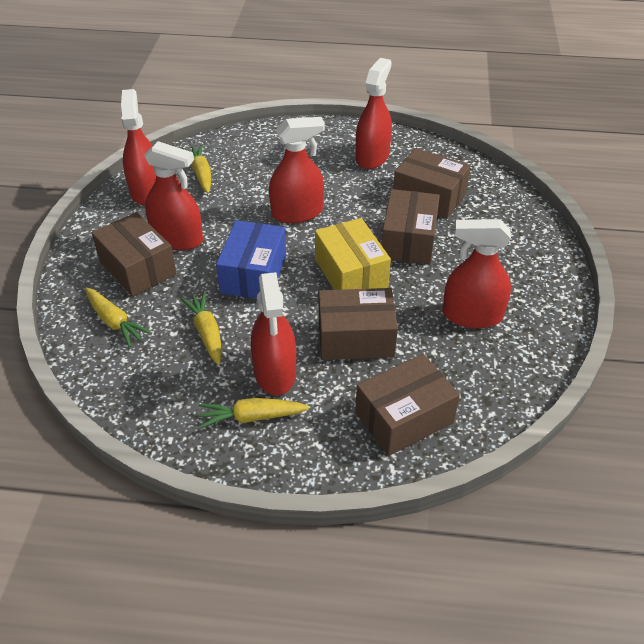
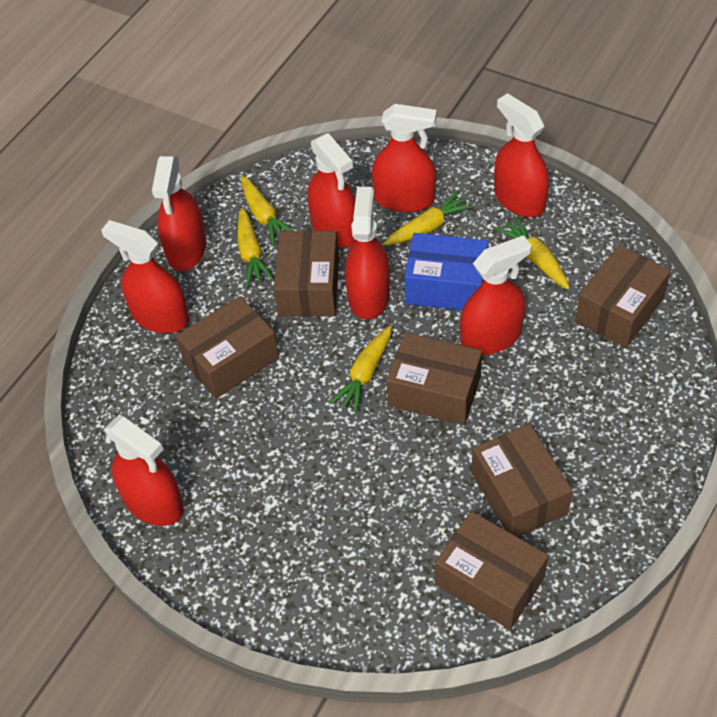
brown box: [92,212,177,297] [319,288,398,360] [355,354,460,456] [382,189,440,264] [393,148,470,219] = 5 -> [176,296,279,399] [274,230,339,317] [387,332,482,425] [435,511,548,630] [471,424,573,537] [575,245,671,348] = 6
red spray bottle: [121,89,156,205] [144,141,203,250] [251,272,296,395] [269,117,325,223] [356,58,392,169] [442,219,511,329] = 6 -> [101,220,189,333] [105,416,184,526] [152,156,207,271] [307,133,356,248] [345,187,390,319] [372,104,436,212] [460,235,532,355] [494,93,549,217] = 8
yellow box: [315,218,391,290] = 1 -> none = 0
yellow carrot: [85,287,152,347] [180,291,221,365] [182,144,211,194] [199,398,310,428] = 4 -> [237,208,274,286] [241,176,293,245] [330,326,392,413] [383,191,473,245] [496,217,570,289] = 5

